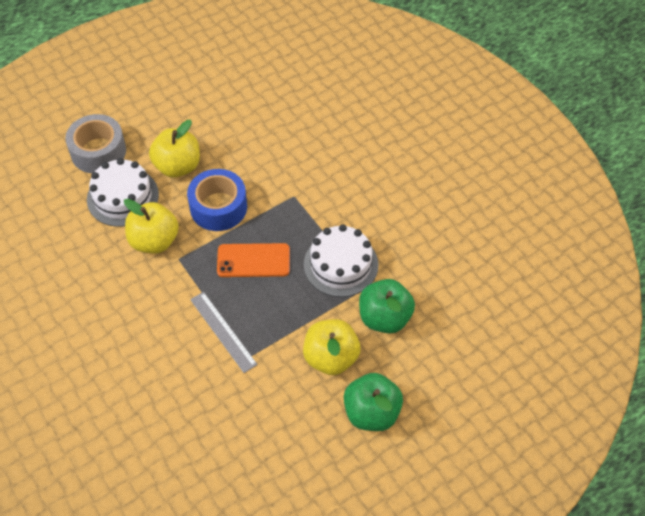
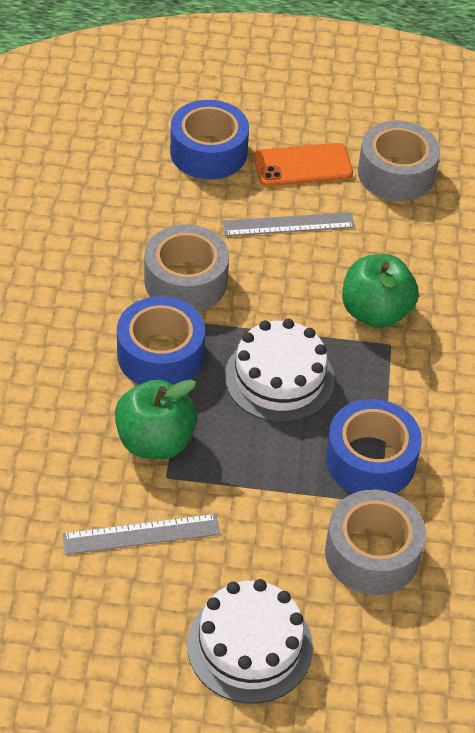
blue tape: [187,169,247,231] = 1 -> [117,296,205,385] [170,100,249,180] [325,399,422,494] = 3
grey ruler: [190,292,258,373] = 1 -> [62,514,220,555] [222,212,355,236] = 2
grey tape: [65,114,126,173] = 1 -> [144,224,229,311] [325,490,426,595] [358,121,440,201] = 3
yellow apple: [124,199,179,254] [149,120,200,178] [303,319,361,375] = 3 -> none = 0

